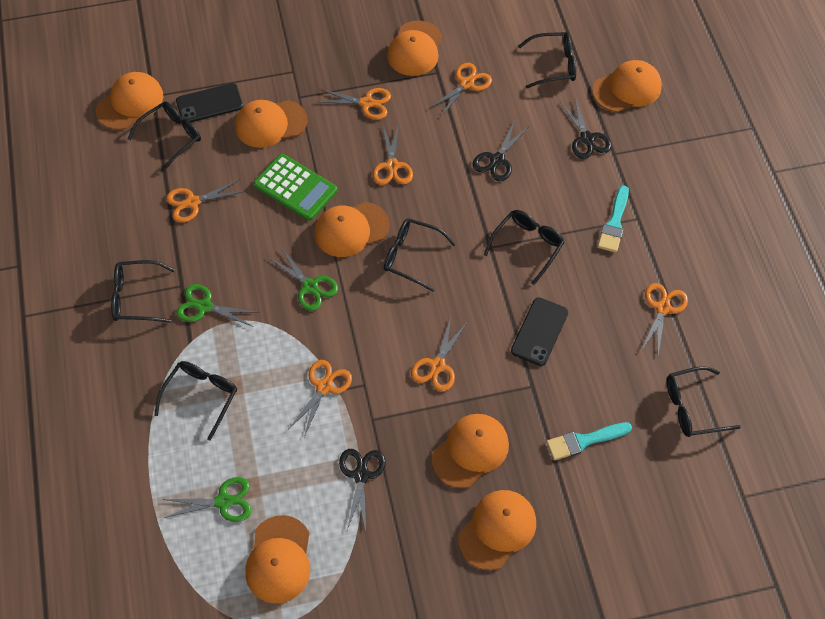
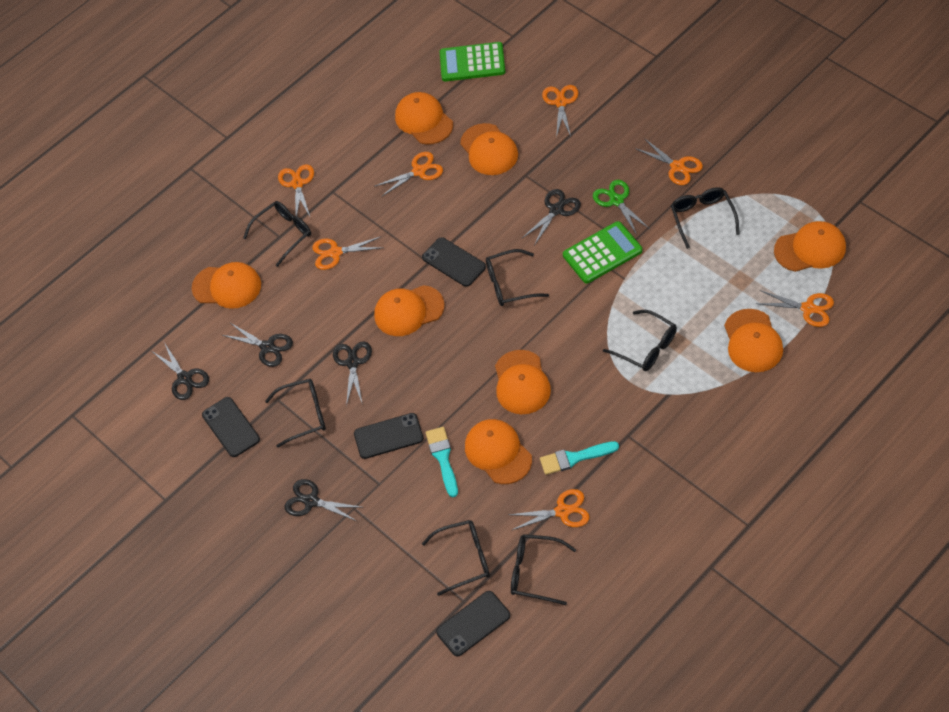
black phone: [176,83,243,122] [511,298,568,366] = 2 -> [202,397,260,457] [354,413,423,459] [422,237,486,287] [436,591,510,656] = 4
black scissors: [339,449,386,531] [472,121,528,181] [561,97,612,159] = 3 -> [152,342,209,400] [222,323,293,367] [285,479,361,522] [333,342,372,406] [522,189,581,245] = 5
green calculator: [254,154,337,221] = 1 -> [440,42,505,81] [563,221,642,283] = 2
green scissors: [162,477,251,522] [176,284,260,327] [268,247,338,311] = 3 -> [593,180,650,235] = 1

